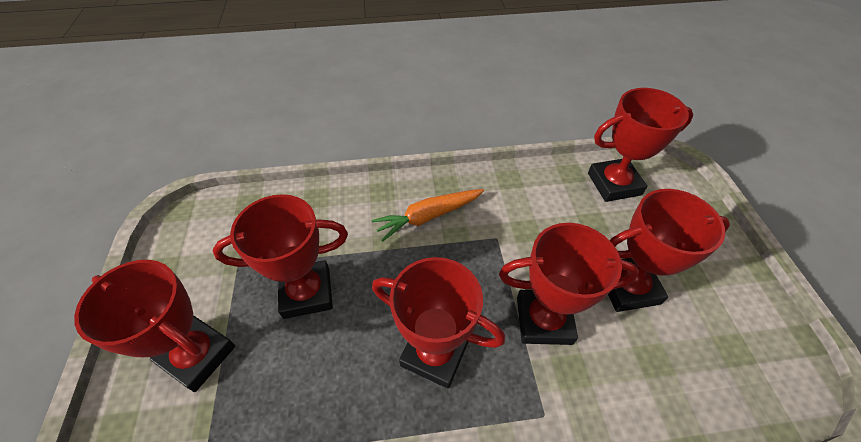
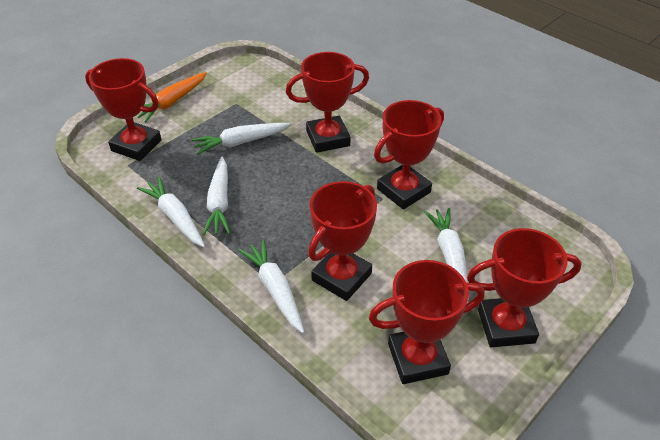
white carrot: none = 0 -> [137,177,205,247] [191,123,291,155] [202,157,230,235] [238,239,304,334] [424,208,469,301] = 5

